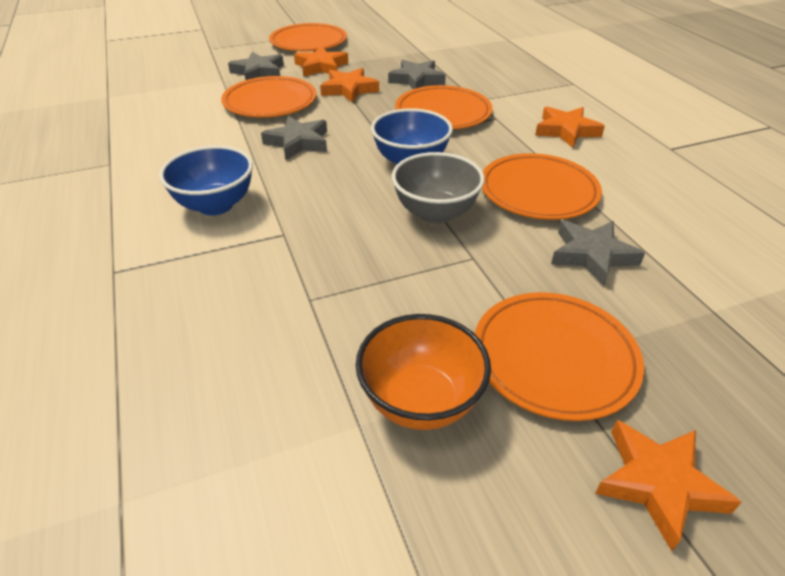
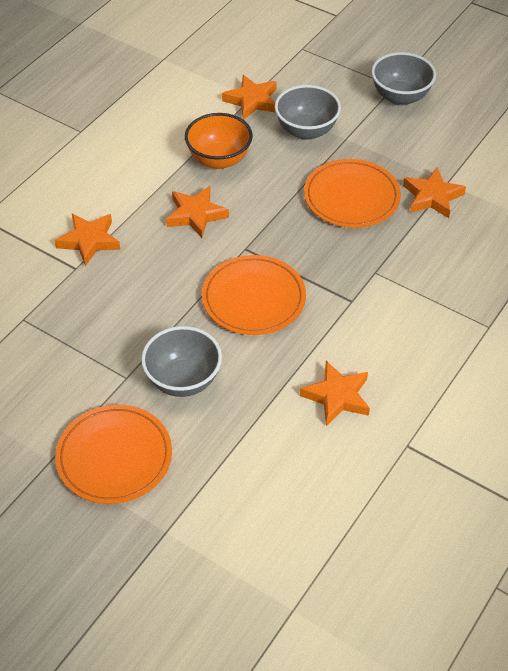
blue bowl: [159,145,253,215] [371,108,453,165] = 2 -> none = 0
grey bowl: [392,152,485,224] = 1 -> [141,326,222,397] [275,85,341,140] [371,52,436,106] = 3
grey star: [228,52,284,80] [261,116,327,160] [388,60,446,89] [551,220,645,286] = 4 -> none = 0
orange plate: [221,76,317,118] [269,23,347,51] [395,85,493,129] [475,292,644,421] [482,153,602,220] = 5 -> [55,405,172,504] [202,255,306,335] [304,159,401,228] = 3
orange star: [294,46,348,77] [320,68,379,103] [535,106,605,148] [595,420,742,551] = 4 -> [54,214,120,266] [166,186,229,238] [222,75,277,120] [300,361,370,426] [403,167,466,218] = 5

